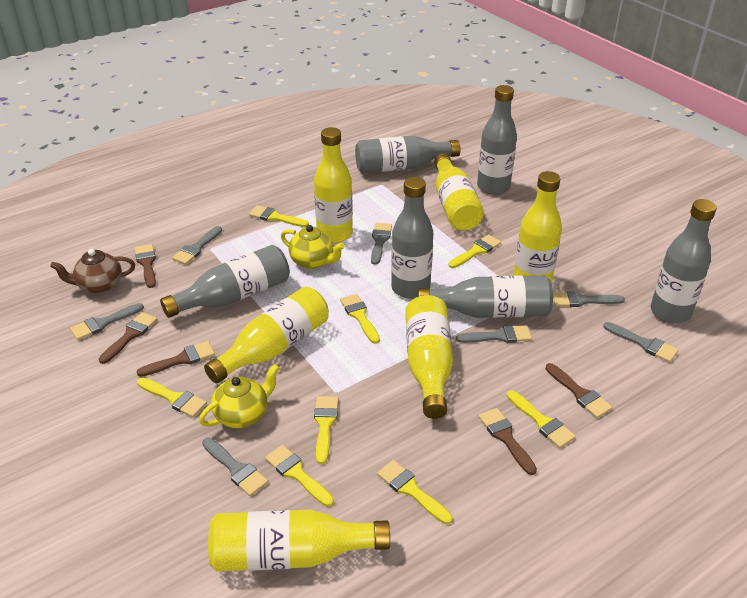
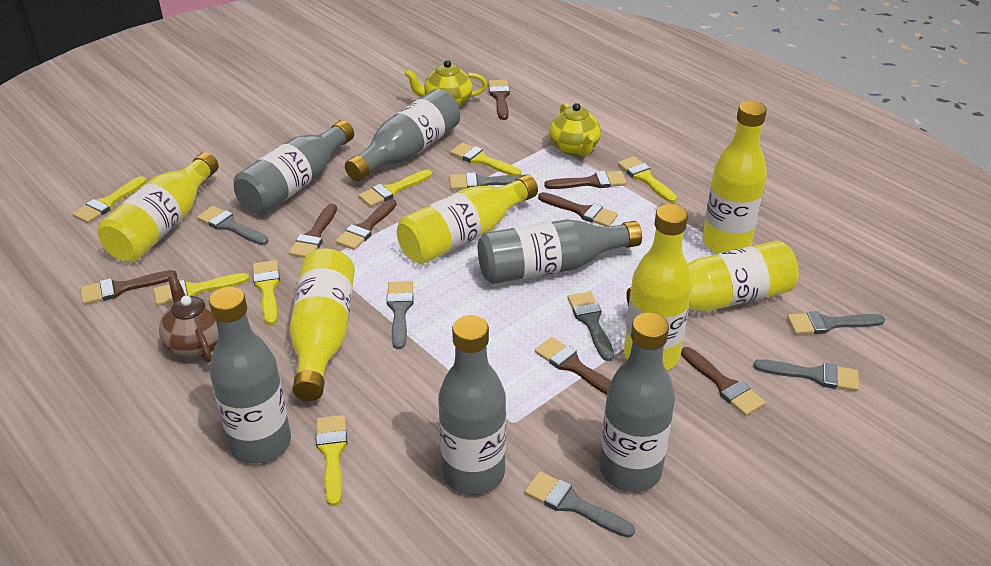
brown brush: [99,312,158,364] [135,244,156,288] [136,341,215,377] [479,408,537,475] [546,363,612,418] = 5 -> [80,270,177,304] [289,204,337,258] [336,199,397,250] [488,80,510,120] [535,337,611,395] [538,192,618,227] [544,171,626,189] [681,347,765,416] = 8
yellow brush: [137,377,207,417] [249,205,309,227] [265,445,334,507] [314,396,339,464] [340,294,380,344] [377,460,452,524] [449,234,501,268] [507,390,576,448] = 8 -> [73,176,147,223] [154,273,249,306] [253,260,280,325] [316,415,347,506] [358,169,432,207] [450,142,521,175] [618,156,677,203] = 7

